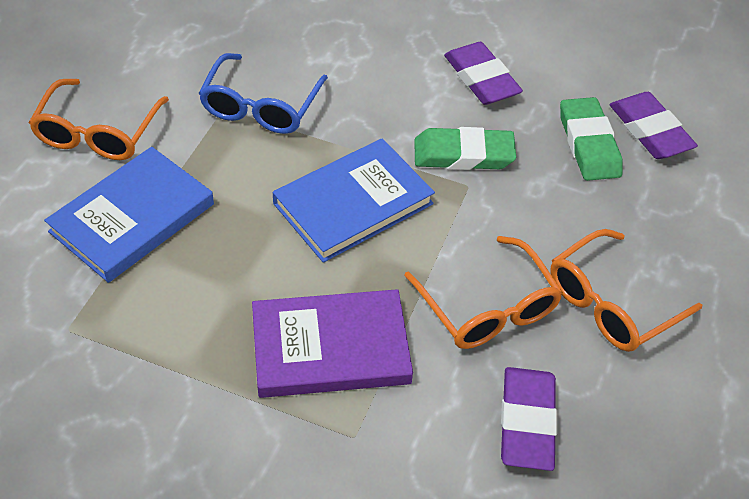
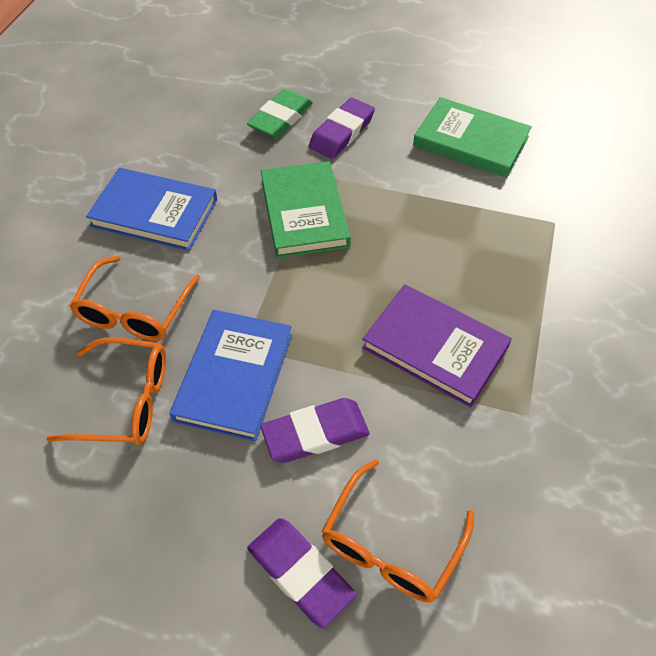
blue glasses: [199,53,328,134] = 1 -> none = 0
green book: none = 0 -> [261,161,351,258] [413,97,532,178] = 2
green eraser: [414,127,516,170] [560,97,623,181] = 2 -> [247,89,313,138] = 1

